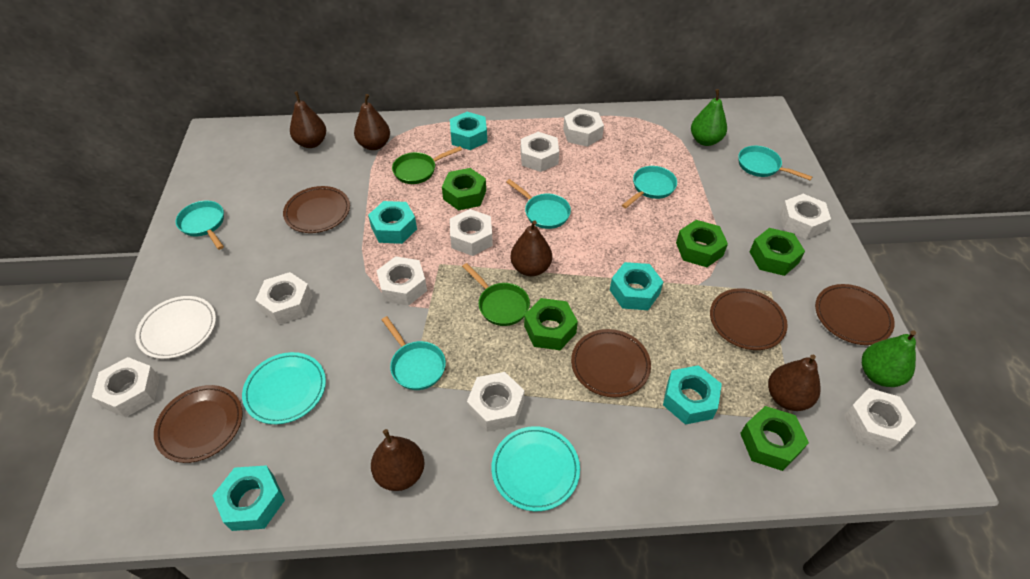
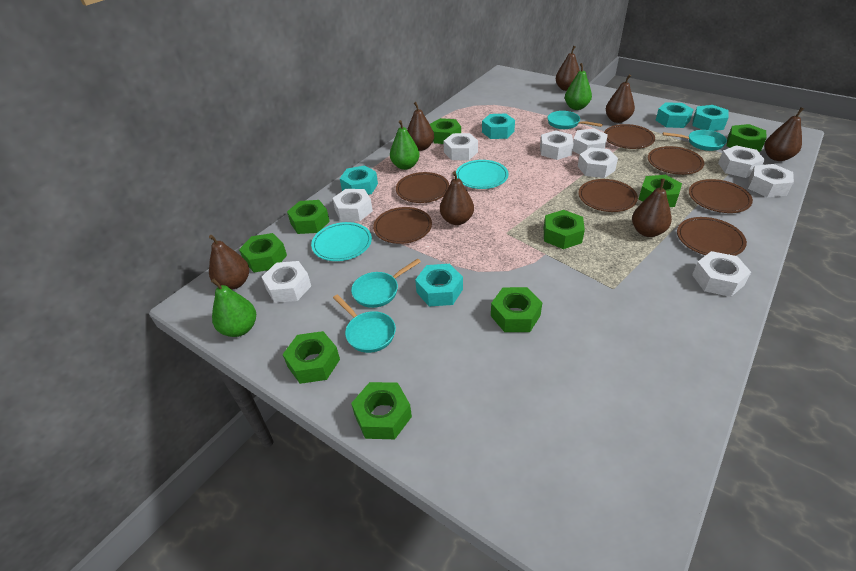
brown pear: [290,91,326,148] [354,94,390,150] [371,429,425,491] [510,220,552,276] [768,355,821,411] = 5 -> [209,235,249,290] [407,102,434,151] [440,171,474,225] [556,46,580,91] [606,74,635,123] [632,179,672,237] [765,107,804,161] = 7
brown plate: [154,385,243,463] [283,186,350,233] [571,329,651,397] [710,288,788,350] [815,284,895,345] = 5 -> [373,207,432,244] [396,172,449,203] [578,179,638,212] [604,124,655,149] [648,146,704,175] [677,217,747,256] [689,179,753,213] = 7
green nut: [442,168,486,210] [524,298,578,350] [676,220,728,267] [740,406,809,471] [750,228,805,276] = 5 -> [239,233,287,272] [283,331,340,384] [287,200,330,234] [351,382,412,439] [430,118,461,144] [491,287,542,332] [544,210,585,249] [639,175,682,207] [727,124,766,152] = 9
green pan: [392,146,462,184] [462,263,530,326] = 2 -> none = 0
green pear: [691,89,727,146] [862,330,916,387] = 2 -> [211,279,256,337] [390,120,420,170] [565,63,592,110] = 3
turquoise pan: [175,201,224,250] [382,316,446,390] [506,179,571,229] [622,166,677,208] [738,146,812,180] = 5 -> [333,294,396,353] [351,259,421,308] [548,111,603,129] [663,130,727,151] = 4
white plate: [136,296,216,359] = 1 -> none = 0

